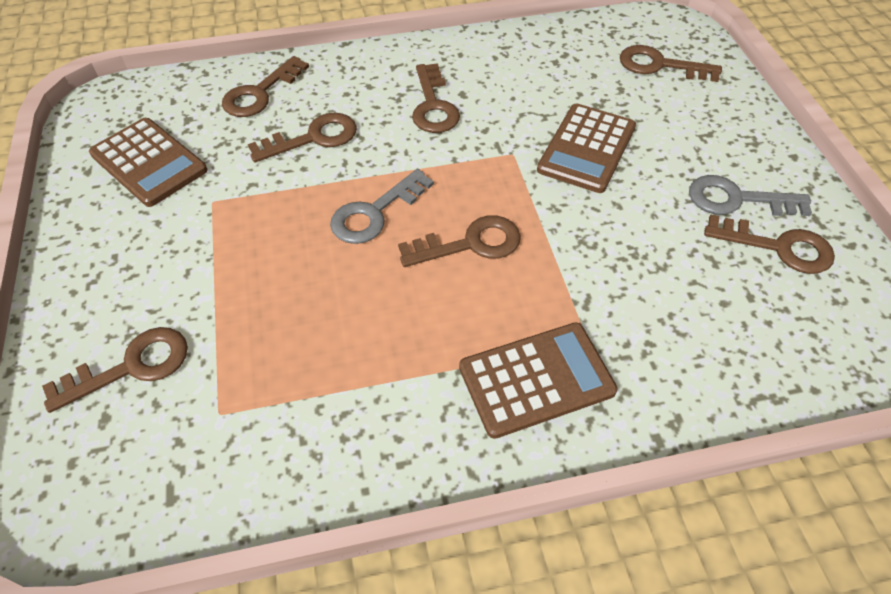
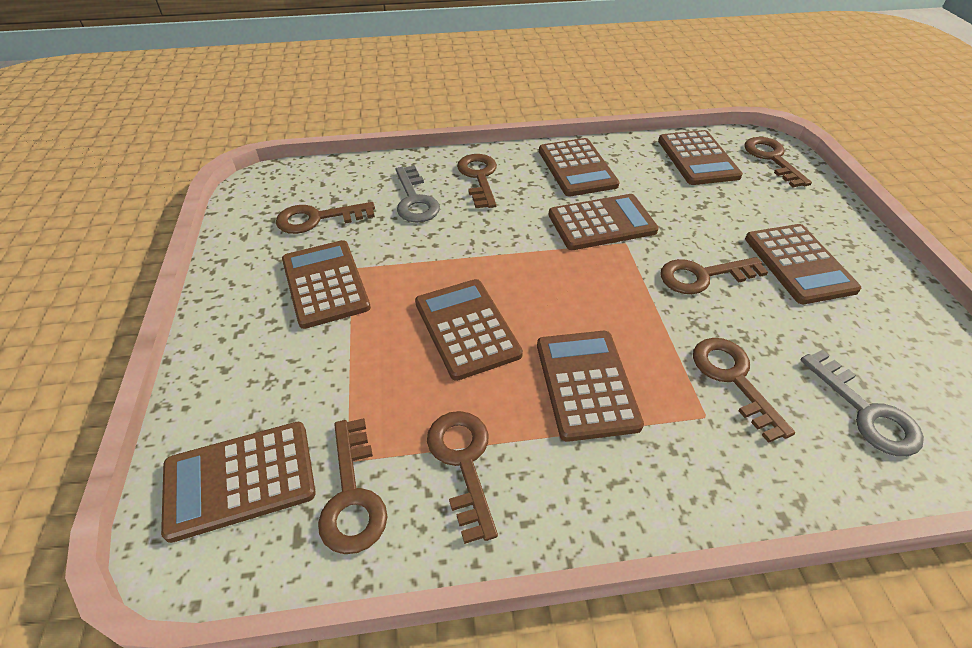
brown calculator: [89,118,208,207] [459,322,618,439] [537,104,636,193] = 3 -> [161,422,316,543] [282,240,371,329] [415,279,523,381] [537,331,644,442] [539,138,620,196] [548,194,659,250] [658,130,743,185] [745,224,861,304] = 8

